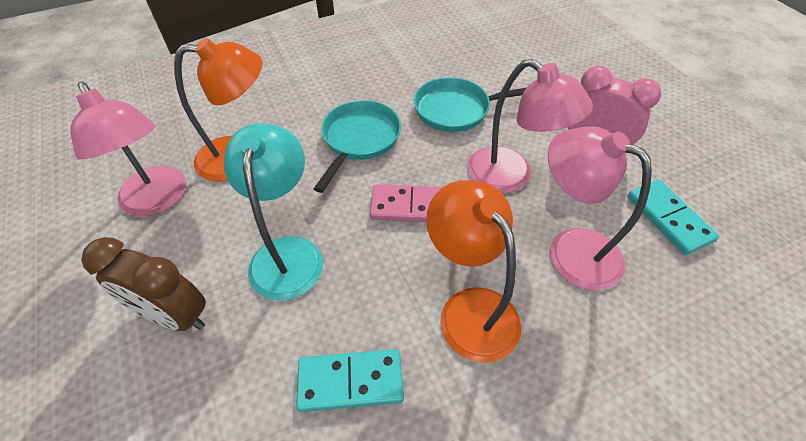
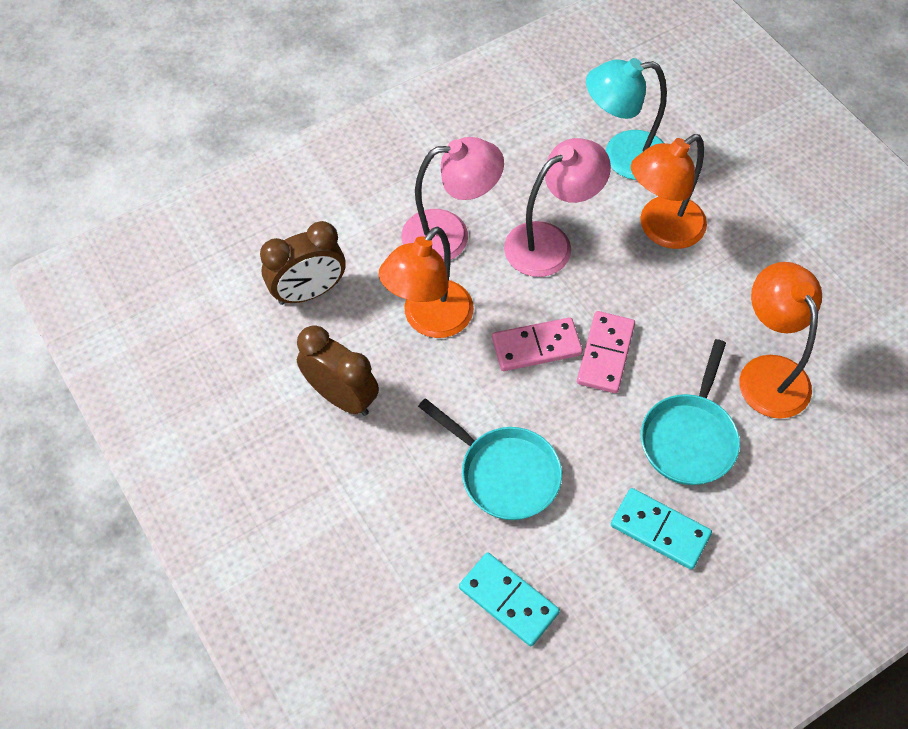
brown clock: [81,237,206,331] = 1 -> [260,221,345,305] [297,325,379,416] = 2
orange lamp: [174,38,263,182] [426,180,521,363] = 2 -> [379,227,474,338] [631,134,707,249] [739,262,822,419] = 3
pink clock: [568,66,661,145] = 1 -> none = 0
pink domino: [370,184,442,222] = 1 -> [492,317,583,371] [577,311,635,393] = 2
pink lamp: [71,81,186,216] [467,59,593,193] [548,126,652,290] = 3 -> [401,137,504,261] [504,138,611,277] = 2

